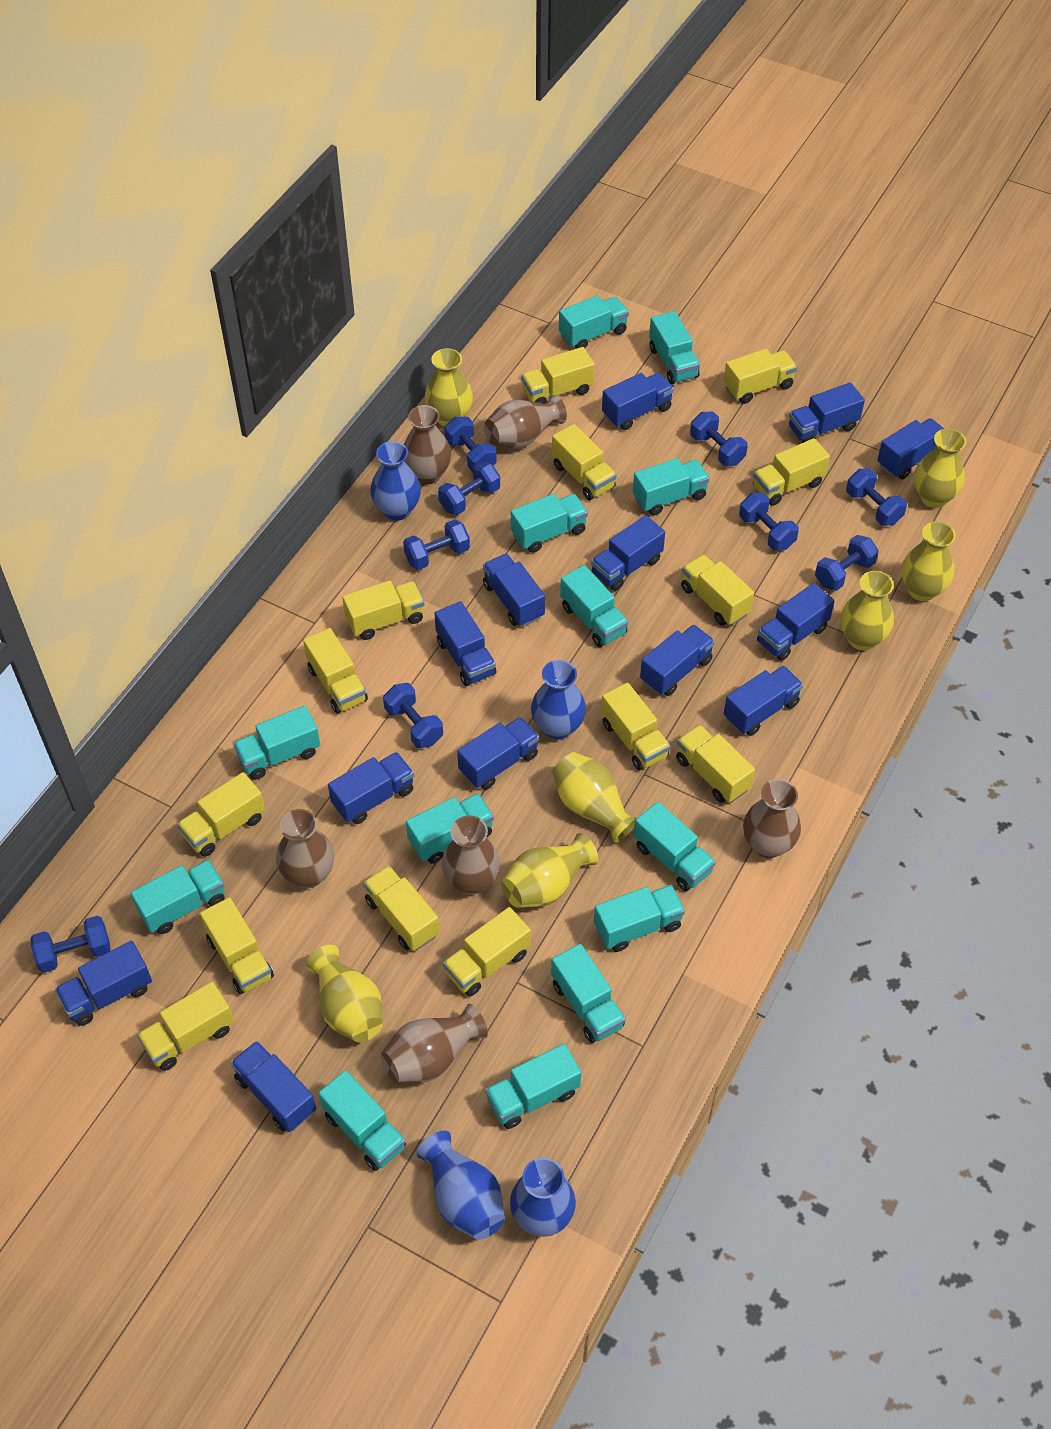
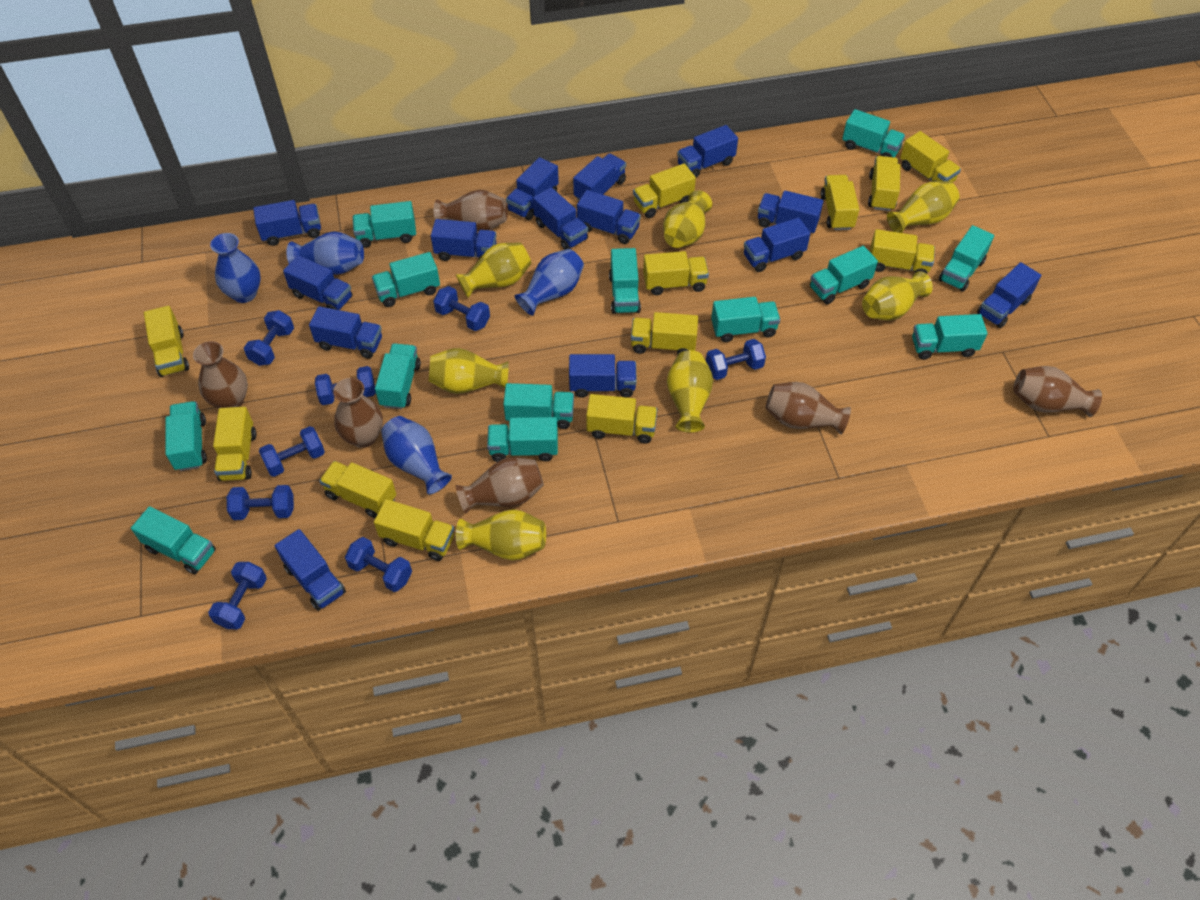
blue dumbbell: [30,916,111,973] [383,683,443,748] [403,519,470,570] [438,461,500,515] [445,417,497,472] [690,411,748,466] [739,493,799,551] [815,535,879,591] [846,469,907,526] = 9 -> [208,562,267,630] [227,485,294,520] [244,310,294,366] [259,426,325,477] [315,366,376,405] [345,537,412,592] [433,286,490,331] [706,339,766,380] = 8
blue truck: [55,941,152,1026] [231,1041,316,1132] [328,752,414,824] [434,601,497,686] [457,717,539,790] [483,554,545,627] [591,515,665,591] [602,373,674,430] [640,625,715,696] [724,666,803,736] [757,583,835,661] [789,382,865,443] [877,418,944,479] = 13 -> [253,200,321,246] [275,529,346,611] [283,255,352,310] [309,306,382,359] [431,219,497,261] [506,157,559,220] [533,187,588,250] [569,354,637,398] [573,153,626,200] [577,190,641,244] [677,125,738,178] [744,217,810,272] [758,190,824,234] [977,262,1041,328] = 14
yellow truck: [137,982,234,1071] [177,772,265,857] [200,897,274,994] [303,628,368,714] [342,581,425,640] [363,866,439,951] [443,907,531,997] [521,347,595,404] [552,424,617,500] [601,683,670,770] [676,725,755,803] [681,554,754,626] [724,349,797,404] [753,438,830,506] = 14 -> [144,306,189,377] [213,407,256,481] [319,461,396,518] [374,499,454,561] [586,394,657,444] [631,312,698,355] [633,163,696,218] [643,251,709,295] [821,175,859,230] [868,156,900,211] [870,229,935,274] [900,131,961,183] = 12

